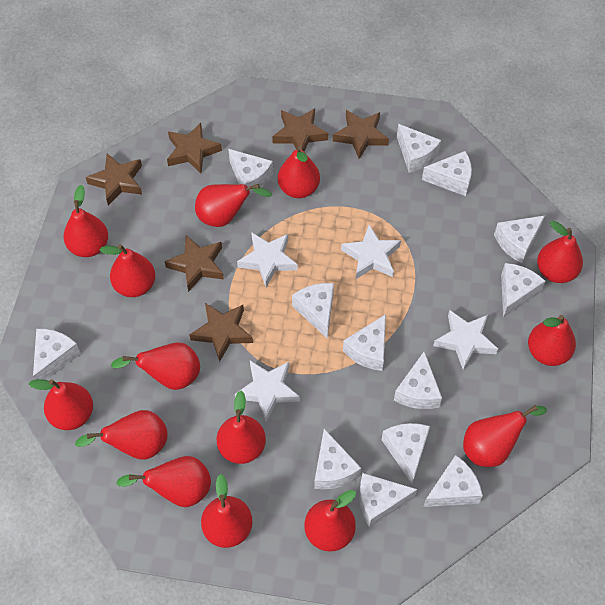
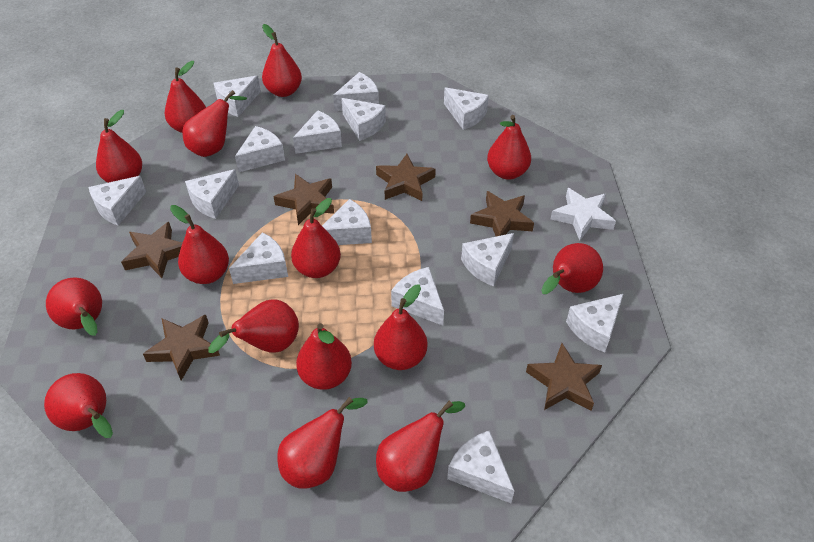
red pear: [29,379,93,430] [63,185,108,257] [75,410,168,460] [100,244,155,297] [111,342,200,390] [116,456,211,507] [195,184,272,227] [201,474,253,548] [216,391,266,464] [278,146,320,198] [304,490,356,551] [463,405,547,467] [528,315,576,366] [537,221,583,283] = 14 -> [44,373,113,438] [46,277,102,336] [96,110,142,183] [165,61,206,133] [170,205,229,284] [183,90,247,157] [208,299,299,353] [262,24,302,97] [277,397,368,488] [291,198,341,278] [296,323,352,390] [374,284,428,370] [376,400,465,492] [487,115,531,179] [541,243,603,294] = 15
white cheese: [33,329,81,380] [228,149,273,196] [292,283,334,338] [314,429,361,489] [343,314,386,371] [359,473,417,527] [382,423,430,484] [394,352,442,409] [397,124,441,173] [422,151,472,196] [423,455,483,507] [494,216,545,263] [501,263,545,318] = 13 -> [88,176,146,225] [185,169,239,219] [213,75,261,117] [229,232,288,284] [235,126,285,172] [293,110,342,154] [322,199,372,245] [333,72,379,111] [341,98,386,141] [391,267,444,326] [444,87,489,130] [447,430,514,503] [461,233,514,286] [566,294,623,352] = 14
white star: [235,361,300,422] [237,232,298,287] [341,225,401,279] [433,310,498,370] = 4 -> [551,188,616,240] = 1

